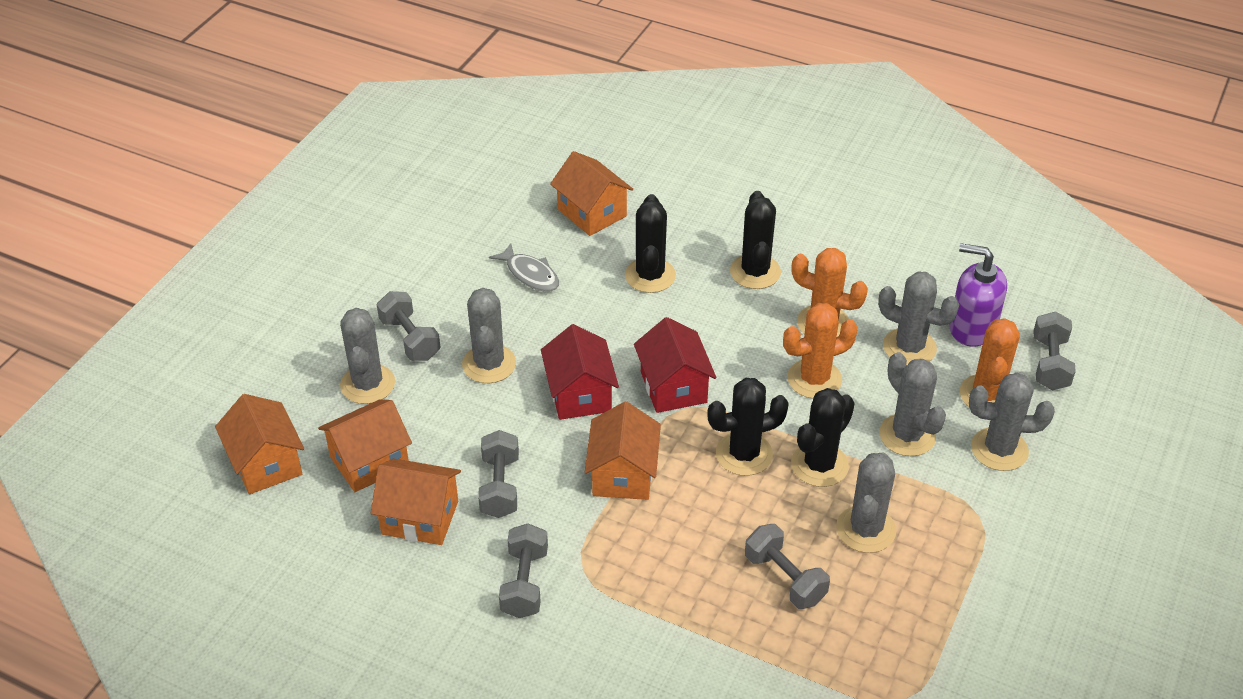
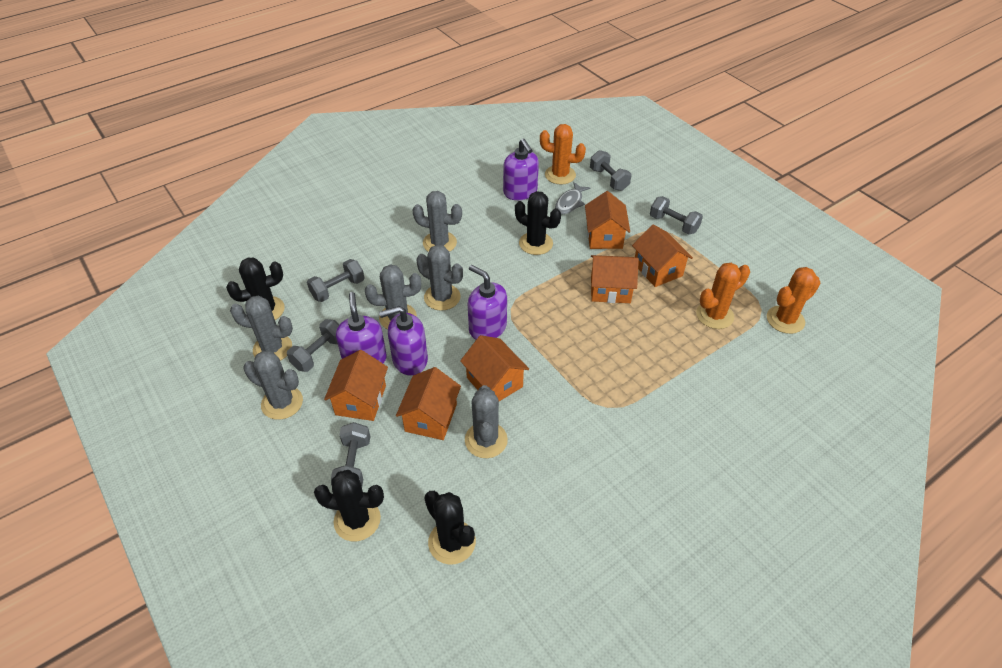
orange house: [215,394,304,495] [318,399,412,492] [371,459,461,545] [550,151,633,236] [585,401,661,500] = 5 -> [324,350,388,421] [396,367,461,440] [460,335,529,401] [585,191,630,249] [591,255,639,303] [632,224,693,287] = 6
purple soap dispenser: [949,243,1007,347] = 1 -> [336,292,387,363] [379,306,428,376] [468,265,507,340] [503,139,539,200] = 4
red house: [541,324,619,420] [634,317,716,413] = 2 -> none = 0

